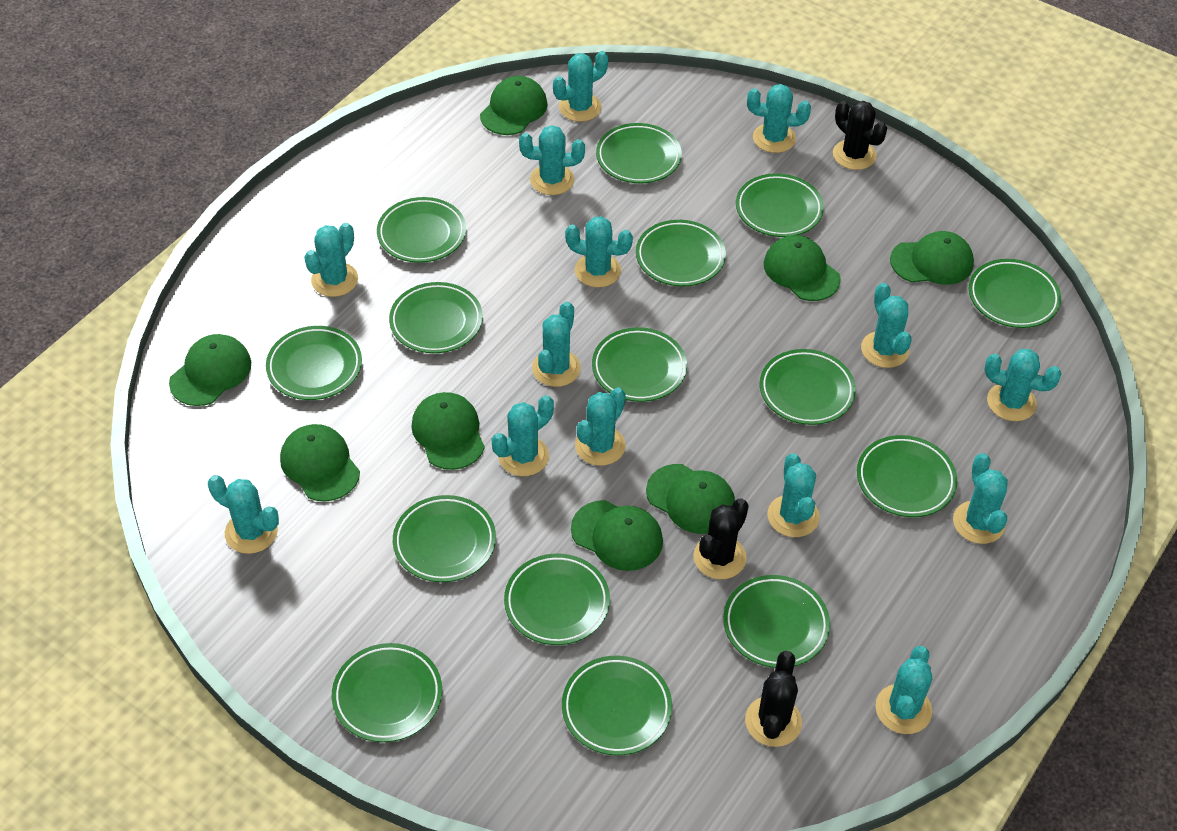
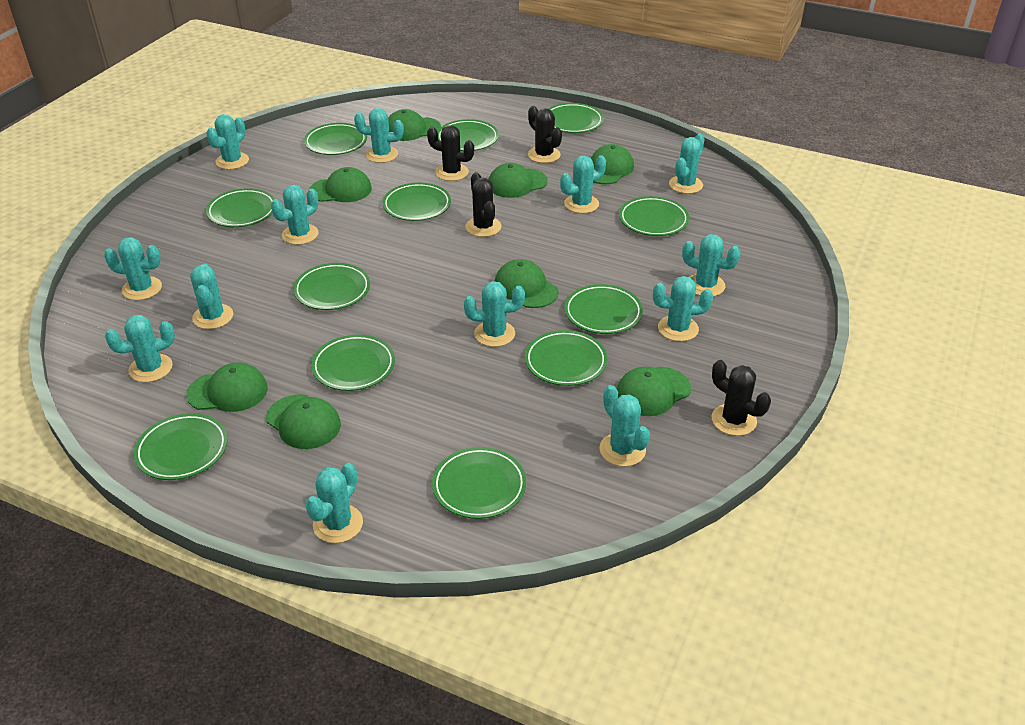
black cactus: [693,498,749,579] [745,651,802,747] [833,101,887,170] = 3 -> [427,125,474,181] [466,172,502,237] [528,106,562,163] [712,360,771,436] = 4
green plate: [266,326,362,400] [332,643,442,742] [377,197,466,263] [389,282,483,353] [393,495,496,582] [504,554,610,645] [562,656,672,756] [592,327,687,402] [596,123,682,183] [636,220,726,286] [723,575,830,668] [736,173,824,237] [760,349,856,425] [857,435,957,517] [969,259,1061,328] = 15 -> [134,413,228,480] [206,188,275,227] [293,263,370,310] [304,123,367,155] [311,335,395,391] [382,183,451,221] [432,447,526,519] [437,119,499,151] [525,330,607,386] [549,103,604,133] [564,284,643,334] [619,196,689,236] = 12
turquoise cactus: [208,475,279,554] [304,223,358,297] [491,395,554,476] [519,125,585,195] [532,301,581,387] [553,51,608,122] [565,216,633,288] [575,388,626,466] [747,84,811,153] [767,453,820,537] [861,283,912,368] [875,646,932,734] [953,453,1008,544] [984,349,1061,421] = 14 -> [104,237,162,300] [105,315,175,382] [190,264,233,329] [206,114,249,170] [271,185,318,245] [305,463,363,543] [354,108,404,163] [464,281,525,347] [560,155,606,214] [599,385,650,467] [653,276,713,342] [669,134,704,194] [682,234,741,296] = 13

